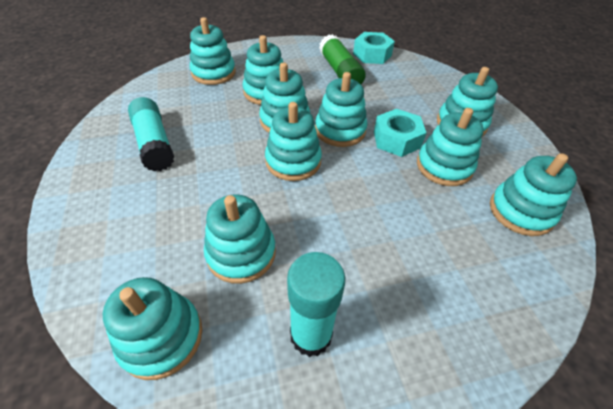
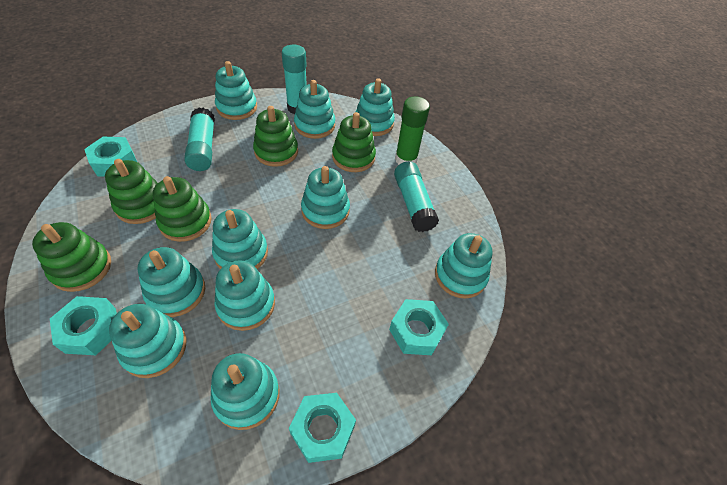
green stacking toy: none = 0 -> [32,222,111,292] [105,159,158,224] [153,176,212,242] [253,106,298,167] [332,112,376,172] = 5
turquoise glue stick: [128,97,174,171] [287,252,345,357] = 2 -> [184,108,215,171] [282,45,307,114] [394,161,439,232] = 3
turquoise nut: [353,32,395,64] [374,109,426,157] = 2 -> [50,296,117,355] [84,137,137,177] [289,393,356,463] [389,299,449,355] = 4

